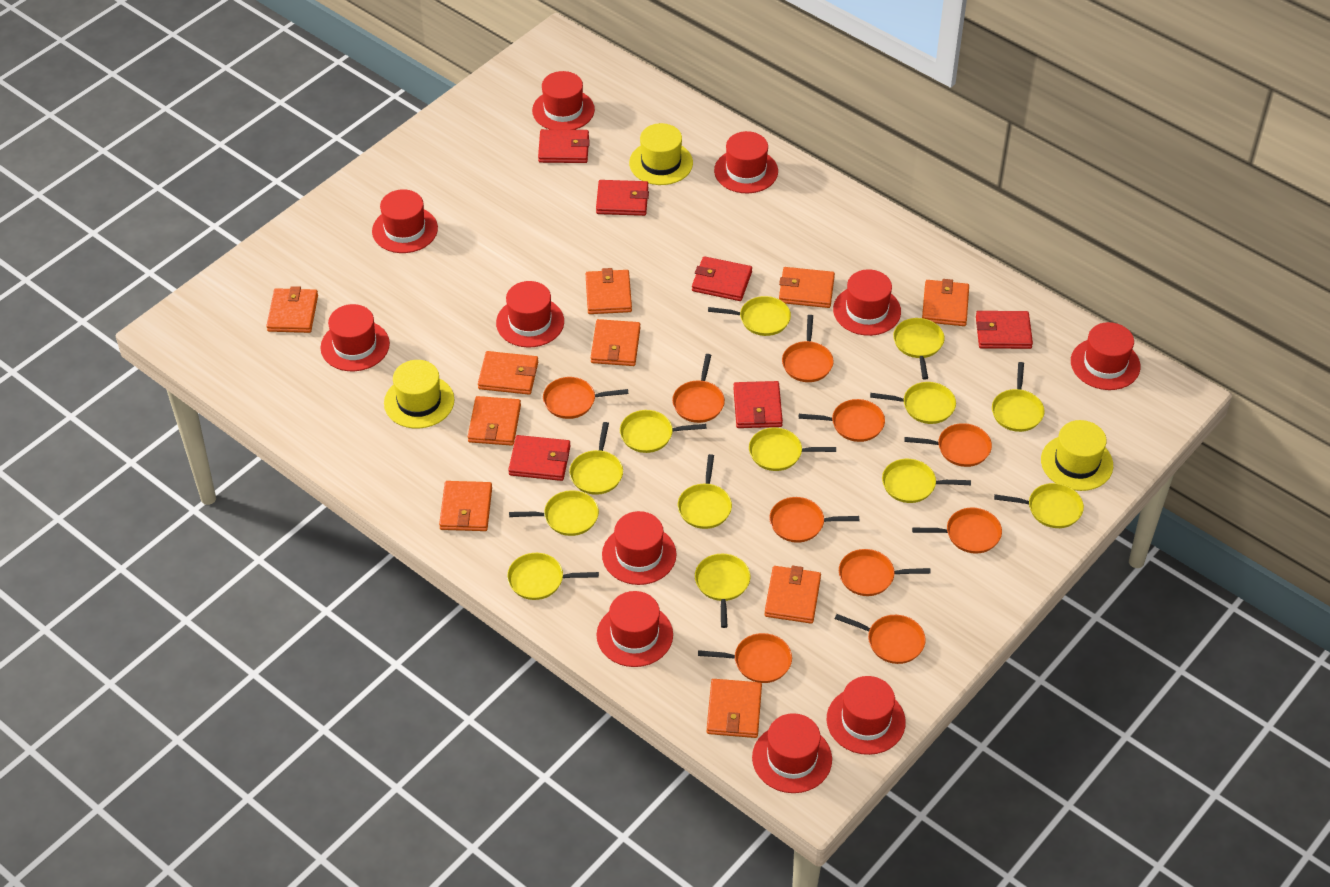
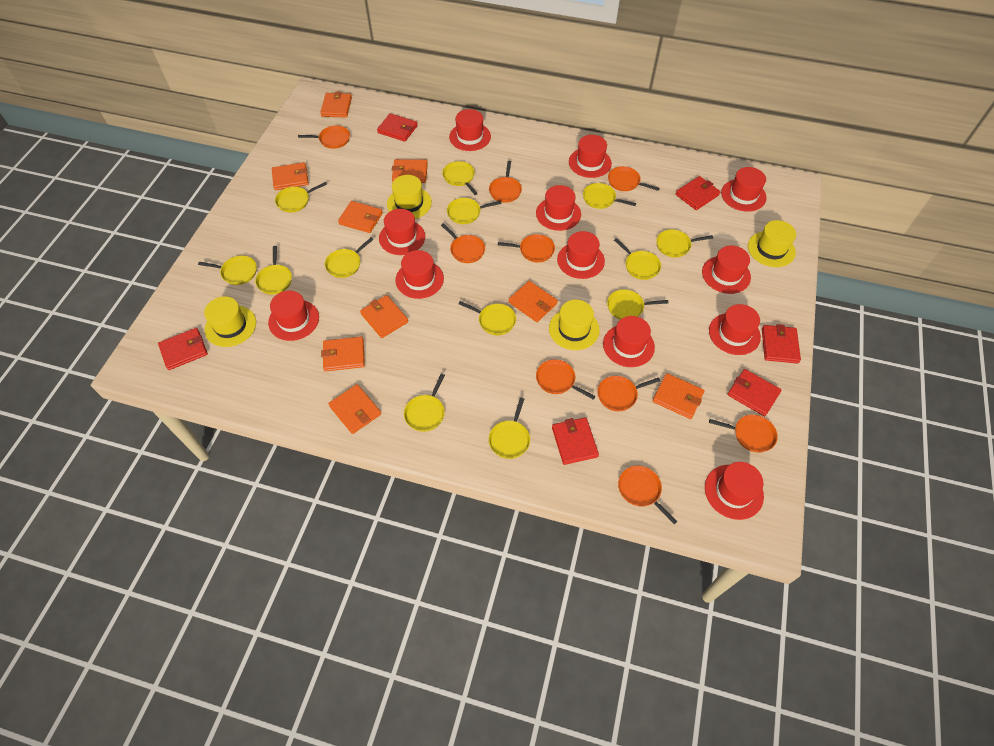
orange pan: [543,377,628,419] [672,354,725,423] [698,633,792,683] [769,497,859,543] [782,315,834,382] [799,399,885,442] [835,614,926,664] [839,549,931,596] [904,423,992,467] [912,508,1002,554] = 10 -> [298,125,350,149] [441,223,485,263] [489,161,522,203] [498,234,555,262] [536,359,596,400] [597,376,660,411] [608,166,660,191] [618,466,677,524] [709,415,778,452] = 9
orange wallet: [266,286,318,333] [439,481,492,531] [468,396,521,446] [478,351,538,395] [586,268,632,314] [591,319,640,366] [707,679,762,738] [764,566,821,624] [779,267,835,308] [922,279,969,326] = 10 -> [272,162,309,190] [320,92,352,118] [321,336,365,371] [328,384,381,434] [338,201,383,233] [360,295,408,338] [392,159,428,183] [509,281,558,322] [652,373,705,419] = 9
red hat: [320,304,390,371] [372,189,438,253] [496,281,564,348] [532,71,595,130] [597,591,673,667] [602,511,677,585] [714,131,778,193] [752,713,832,793] [827,676,906,755] [833,269,901,336] [1071,322,1140,390] = 11 -> [268,291,319,341] [379,209,425,255] [395,250,444,299] [449,109,491,151] [536,185,581,231] [557,231,605,279] [569,135,612,178] [603,316,655,367] [702,245,751,294] [705,462,764,520] [709,304,761,355] [721,167,767,212] = 12
yellow hat: [384,360,454,429] [629,123,693,185] [1041,420,1113,491] = 3 -> [204,296,256,347] [387,175,432,219] [549,300,600,350] [748,220,796,267] = 4

